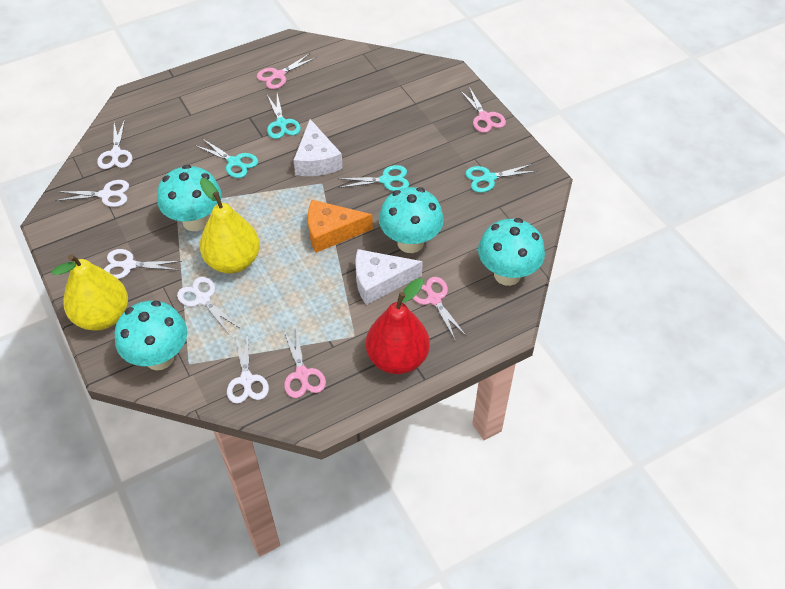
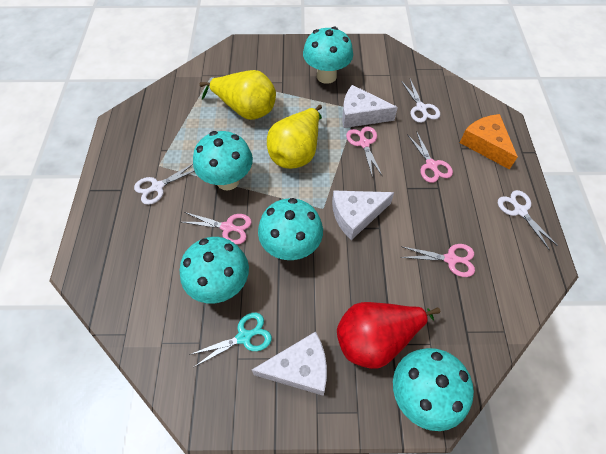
turquoise mushroom: [115,301,187,370] [157,165,222,231] [379,187,444,253] [478,218,545,286] = 4 -> [180,237,249,304] [193,131,253,190] [258,198,323,260] [303,27,353,84] [393,348,474,431] = 5
turquoise scissors: [195,138,258,178] [267,94,301,139] [337,165,409,191] [465,164,537,193] = 4 -> [189,313,272,367] = 1
white cheese: [294,119,343,176] [355,249,423,305] = 2 -> [252,331,327,396] [332,190,394,240] [342,85,398,128] = 3
white scissors: [55,180,129,207] [97,120,133,169] [104,249,182,279] [177,277,239,334] [227,332,269,403] = 5 -> [134,164,195,205] [401,79,440,123] [498,190,558,251] = 3

